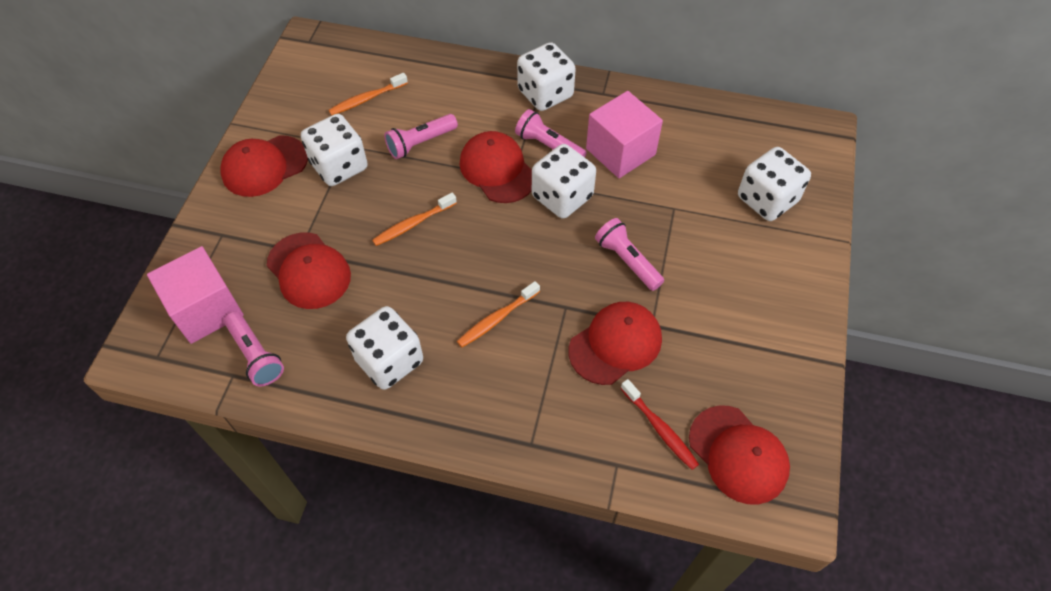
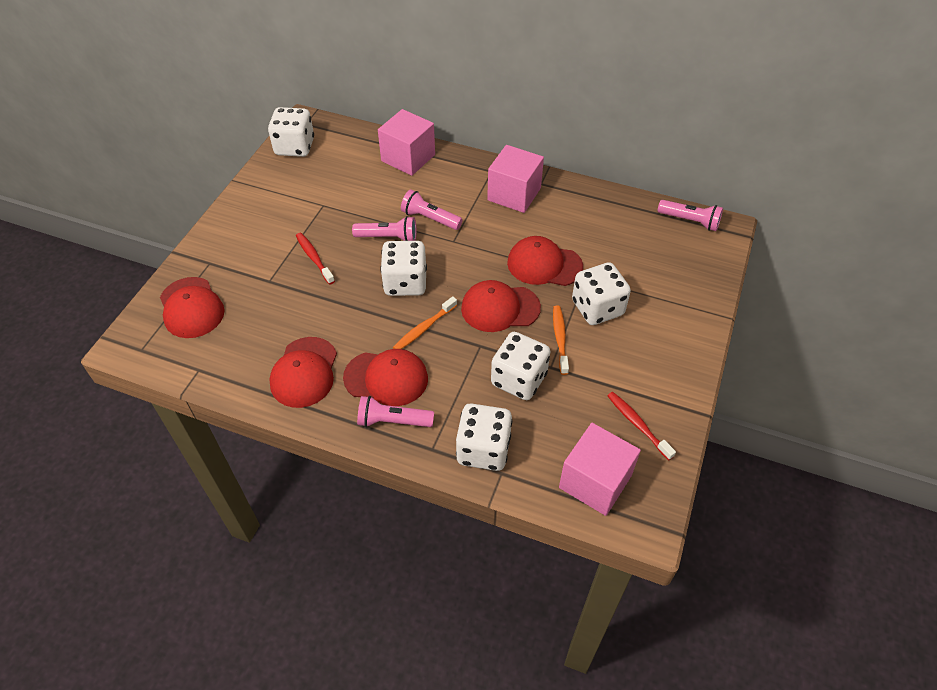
orange toothbrush: [329,73,408,115] [372,193,457,246] [457,281,540,347] = 3 -> [393,296,457,349] [553,306,569,375] = 2
pink cube: [147,246,243,344] [586,91,663,178] = 2 -> [378,109,435,176] [487,145,544,213] [559,423,641,516] = 3
red toothbrush: [620,379,699,470] = 1 -> [296,233,335,285] [607,392,676,460] = 2

